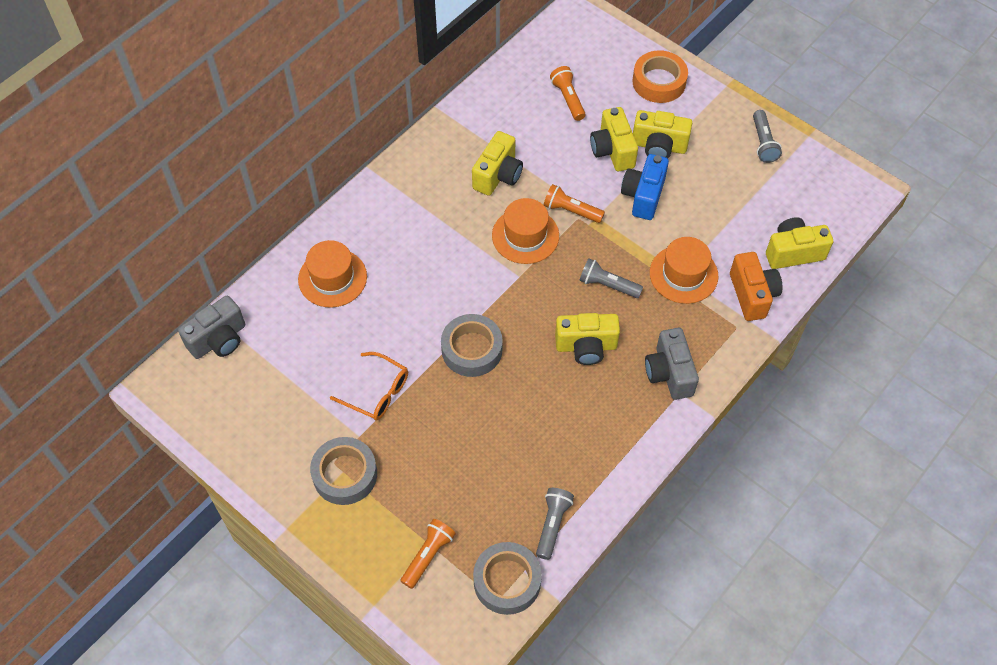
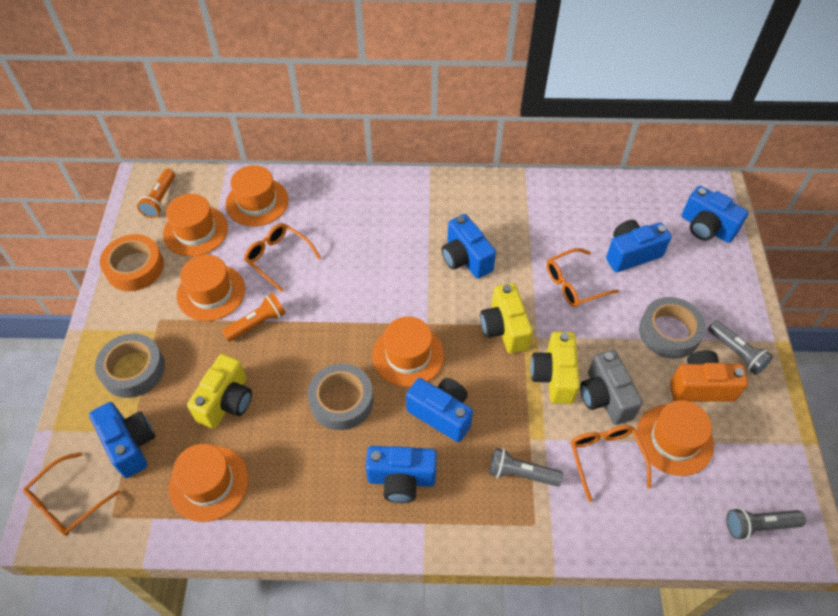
blue camera: [621,154,669,220] = 1 -> [89,402,155,478] [366,446,437,503] [406,378,473,442] [442,214,496,279] [606,220,672,272] [682,186,749,243] = 6
grey camera: [178,296,245,359] [645,328,699,400] = 2 -> [580,350,643,425] = 1
orange flashlight: [401,519,456,589] [544,184,605,223] [550,66,586,121] = 3 -> [137,169,175,218] [222,293,286,342] = 2
orange glasses: [330,352,408,420] = 1 -> [23,452,120,536] [244,223,321,292] [546,248,619,307] [570,425,651,502] = 4
orange hat: [298,240,367,307] [492,198,559,264] [650,237,718,304] = 3 -> [163,194,228,257] [168,444,249,522] [177,255,245,321] [225,165,289,226] [373,317,444,387] [636,400,714,476] = 6
yellow camera: [472,131,523,196] [555,313,620,365] [590,107,638,171] [633,110,692,158] [766,217,833,269] = 5 -> [187,354,252,429] [480,283,533,354] [530,331,580,404] = 3

